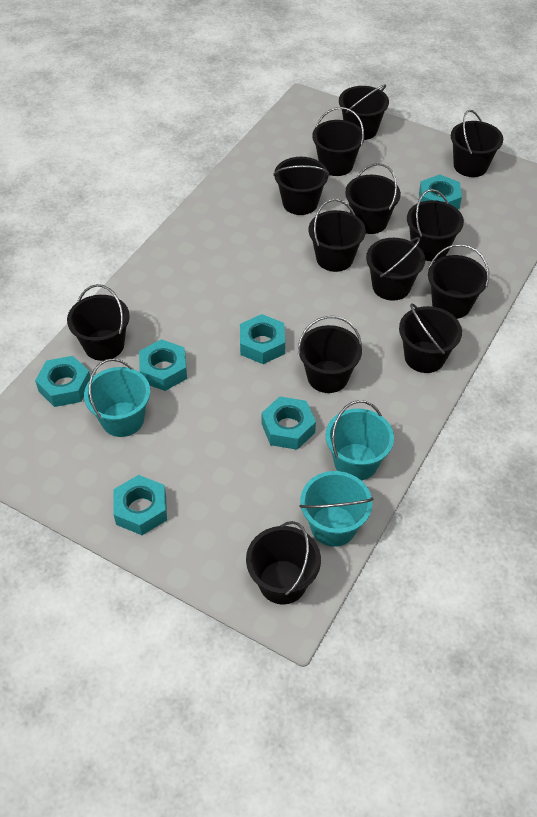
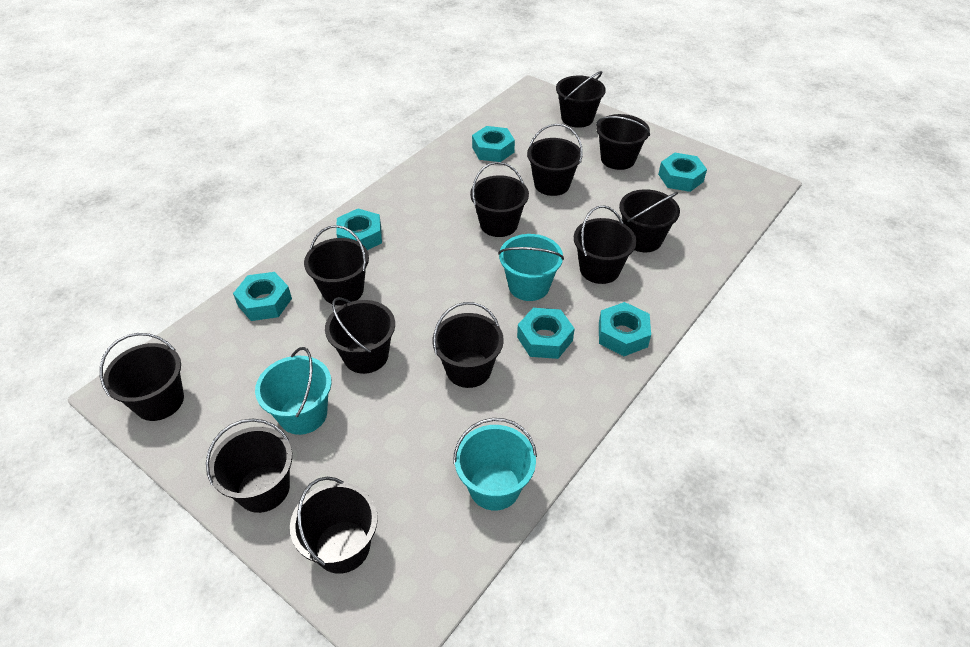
black bucket: [67,284,130,361] [246,521,321,605] [273,157,329,215] [298,316,362,393] [308,199,366,272] [312,107,365,176] [339,84,389,140] [345,163,401,234] [366,237,425,301] [399,303,462,373] [407,189,464,261] [428,244,489,319] [451,110,503,177] = 13 -> [100,333,184,421] [206,419,292,513] [290,477,378,574] [304,225,369,306] [325,297,395,374] [433,302,504,388] [470,162,529,237] [527,124,583,196] [556,71,606,128] [574,205,637,284] [596,114,650,170] [619,189,680,252] = 12

